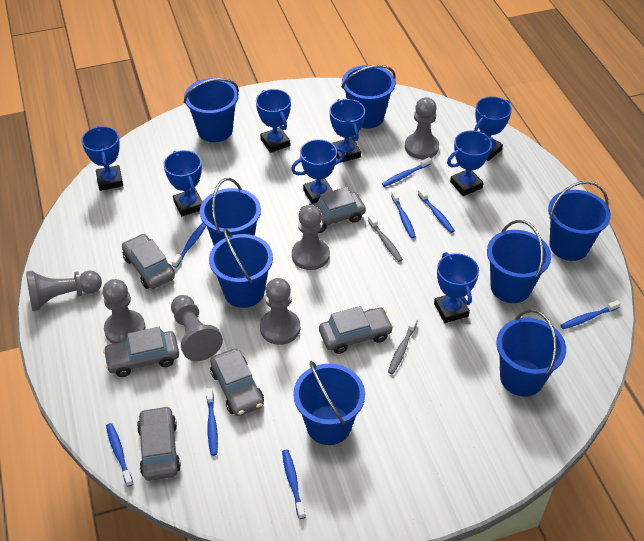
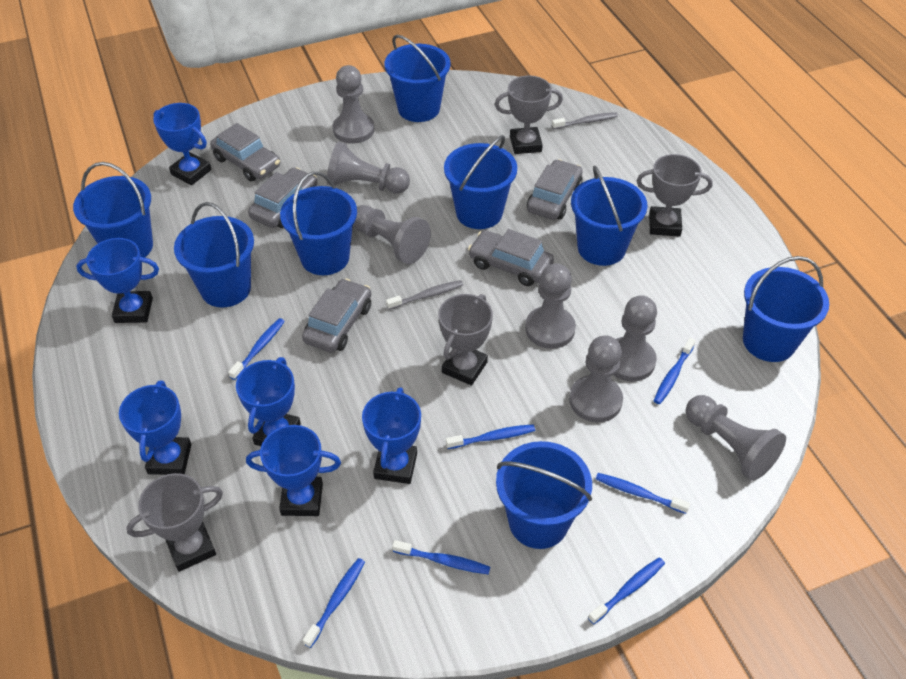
blue toothbrush: [106,423,133,487] [172,223,206,268] [206,388,218,456] [282,449,305,519] [382,157,431,187] [391,190,416,238] [418,189,455,233] [560,300,621,329] = 8 -> [228,318,285,380] [303,558,365,648] [392,540,490,575] [446,424,535,449] [588,557,665,624] [596,473,690,514] [654,338,696,404] = 7
blue trophy: [82,126,123,191] [164,150,202,216] [256,89,291,153] [291,139,345,204] [330,99,365,163] [434,252,479,323] [447,131,495,196] [474,97,512,161] = 8 -> [76,238,159,323] [119,380,192,475] [153,103,212,185] [236,357,301,446] [246,425,341,516] [362,387,421,484] = 6
grey car: [103,327,179,377] [122,234,175,289] [137,406,181,481] [210,349,264,416] [299,187,366,233] [319,306,394,354] = 6 -> [210,123,280,181] [248,167,318,228] [302,279,371,352] [468,229,554,286] [527,159,583,220] = 5
grey pawn: [26,270,102,311] [102,279,146,344] [171,295,223,361] [260,278,300,345] [292,205,330,270] [405,97,439,159] = 6 -> [327,141,410,193] [332,65,374,143] [353,205,431,264] [525,263,576,349] [569,335,623,422] [614,295,657,382] [686,395,786,481] = 7
grey trophy: none = 0 -> [126,473,223,572] [438,294,493,386] [495,75,563,154] [637,154,713,237] = 4

